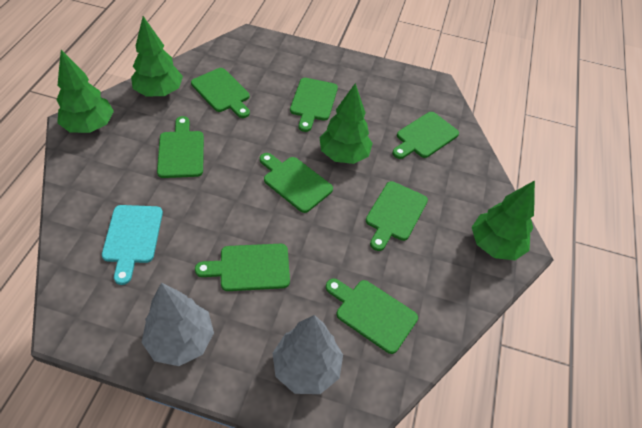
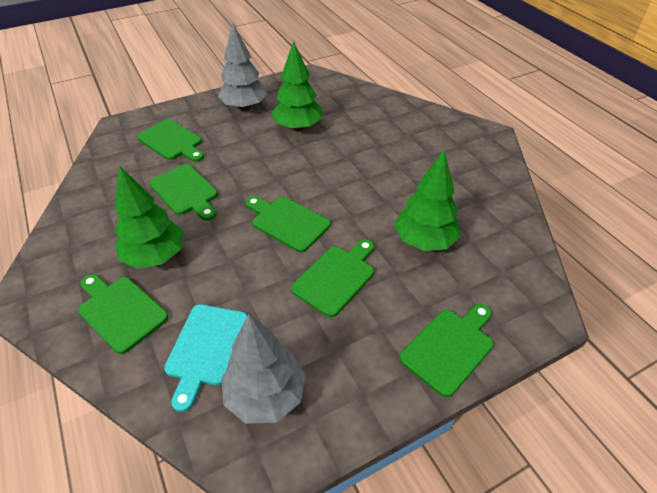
green cutting board: [157,116,204,178] [191,68,250,118] [195,244,290,291] [260,153,333,213] [290,78,338,132] [326,279,418,354] [366,181,428,251] [392,112,459,159] = 8 -> [78,274,168,354] [137,119,204,162] [149,164,218,221] [245,196,331,252] [291,239,374,317] [400,304,493,397] = 6
green tree: [57,50,114,133] [131,16,183,96] [320,83,373,164] [472,180,535,260] = 4 -> [115,166,184,269] [271,41,322,131] [394,150,461,251] = 3

